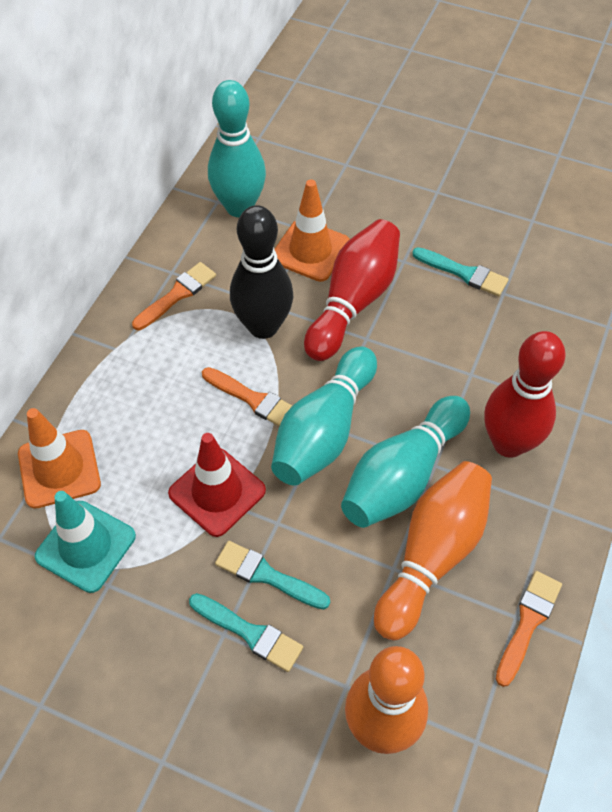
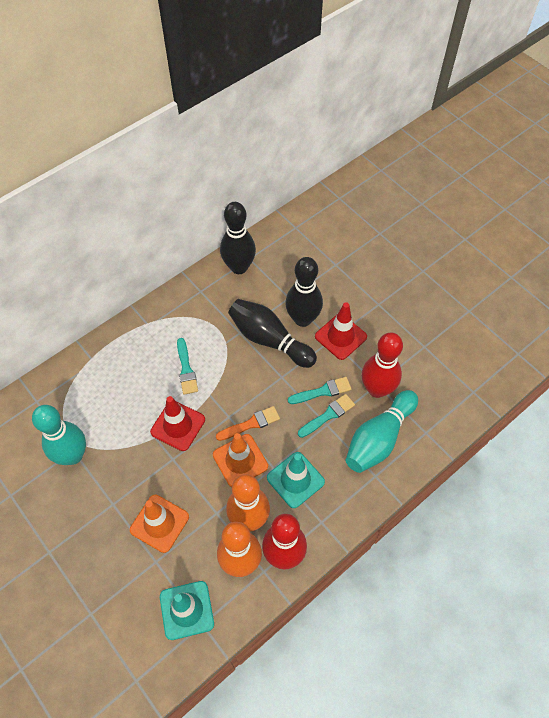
black bowling pin: [230,205,293,339] = 1 -> [220,202,256,274] [228,299,317,368] [285,257,323,327] = 3
orange brush: [132,262,216,330] [202,367,292,426] [496,571,562,687] = 3 -> [216,406,280,441] = 1
red traffic cone: [168,433,266,537] = 1 -> [150,396,205,451] [315,302,367,360] = 2
turquoise bowling pin: [208,80,266,217] [271,346,377,486] [341,396,470,528] = 3 -> [32,405,86,465] [346,390,418,473] = 2
turquoise traffic cone: [35,491,136,593] = 1 -> [160,581,214,640] [267,452,325,508] = 2

